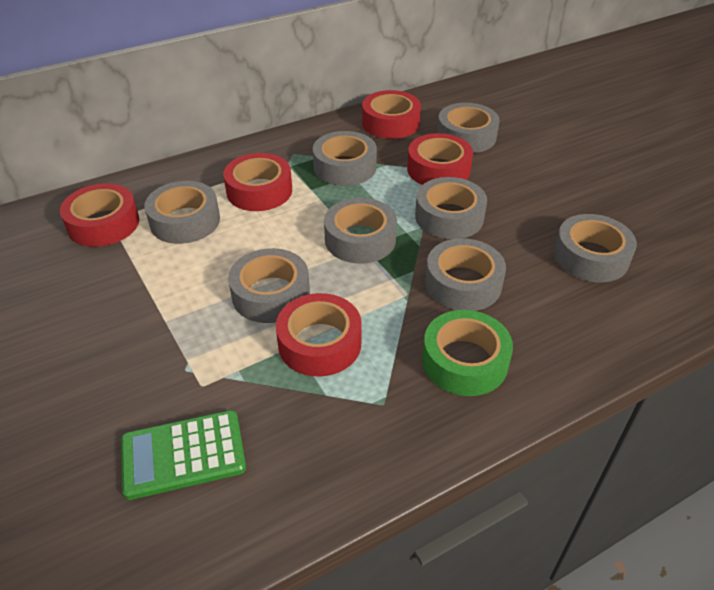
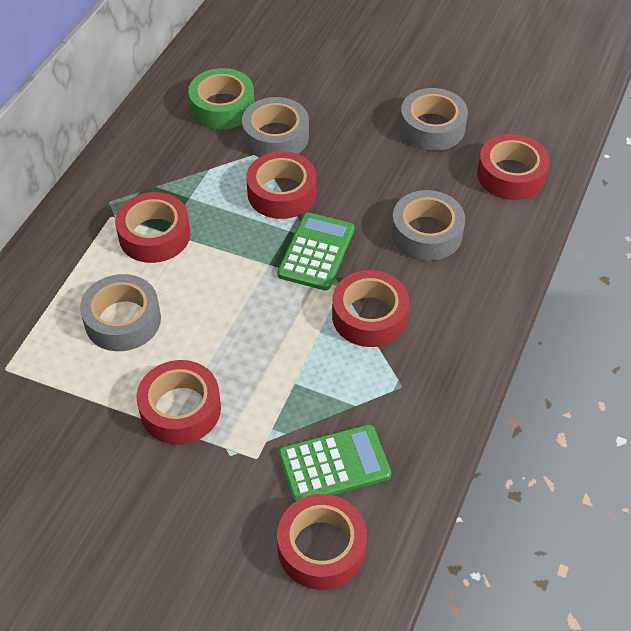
green calculator: [121,410,246,500] = 1 -> [277,212,354,290] [278,424,391,502] = 2
grey tape: [144,181,220,244] [228,248,310,323] [313,131,377,186] [324,198,397,264] [415,177,487,239] [425,238,506,311] [437,103,500,153] [554,214,637,283] = 8 -> [80,274,161,351] [242,97,309,157] [391,190,465,261] [400,88,468,151] = 4
red tape: [60,183,139,247] [223,153,292,211] [276,293,362,377] [362,90,421,139] [407,133,473,185] = 5 -> [115,192,190,263] [137,360,221,444] [246,151,316,219] [277,494,367,590] [332,270,409,347] [477,134,550,200] = 6

